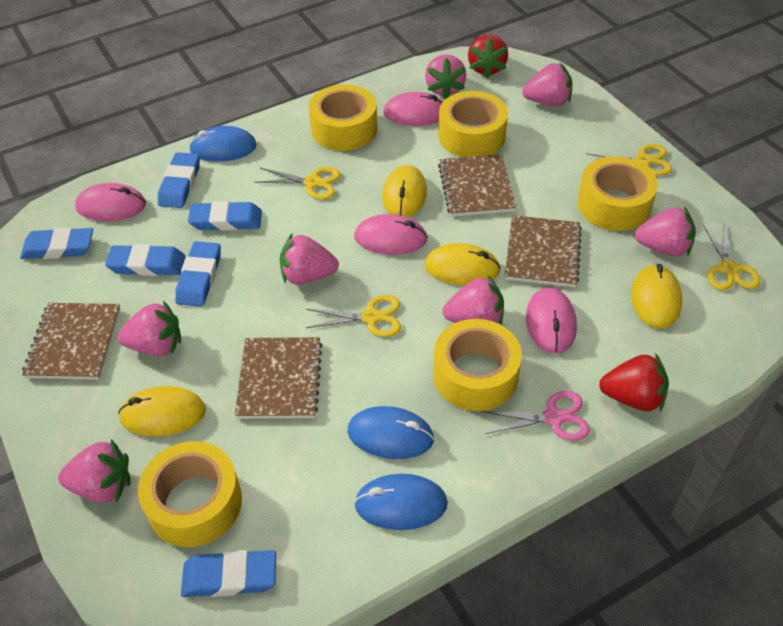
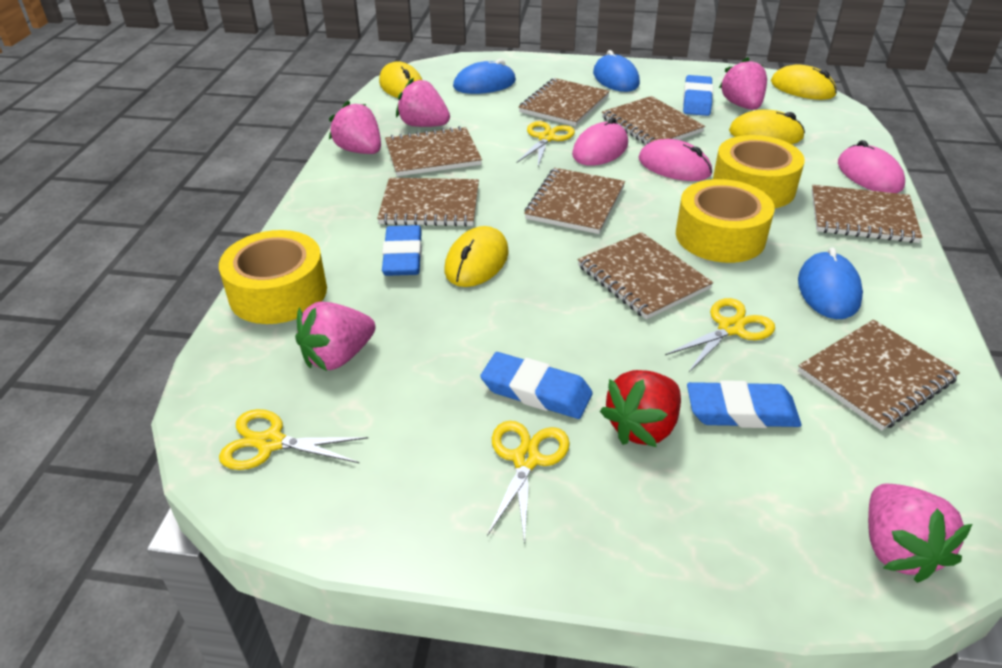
blue eraser: [20,227,93,259] [105,244,185,276] [158,152,200,208] [175,241,221,307] [181,550,276,597] [188,201,262,231] = 6 -> [382,225,422,276] [480,352,593,419] [683,75,713,116] [687,380,802,428] = 4
brown notebook: [22,303,120,380] [235,337,322,419] [438,154,517,217] [505,215,582,287] = 4 -> [377,178,479,227] [385,126,482,176] [519,78,610,126] [524,168,625,234] [578,232,713,319] [602,96,705,144] [798,319,960,431] [812,185,922,243] = 8
pink mouse: [75,183,146,221] [354,214,428,255] [383,92,443,126] [526,287,577,354] = 4 -> [572,118,628,166] [639,139,712,181] [838,140,905,193] = 3
pink scissors: [481,391,590,441] = 1 -> none = 0
pink strawberry: [58,439,131,503] [117,300,181,356] [280,233,339,285] [425,54,466,99] [442,275,504,325] [522,62,572,106] [634,207,696,257] = 7 -> [295,302,376,371] [329,101,381,154] [396,78,450,127] [719,57,767,110] [868,483,972,583] = 5
red strawberry: [468,34,508,78] [599,353,669,412] = 2 -> [600,370,681,447] = 1
yellow tape: [138,441,242,547] [309,84,377,151] [433,319,522,411] [438,91,508,157] [577,156,658,231] = 5 -> [219,230,327,324] [676,179,775,263] [713,135,805,208] = 3

